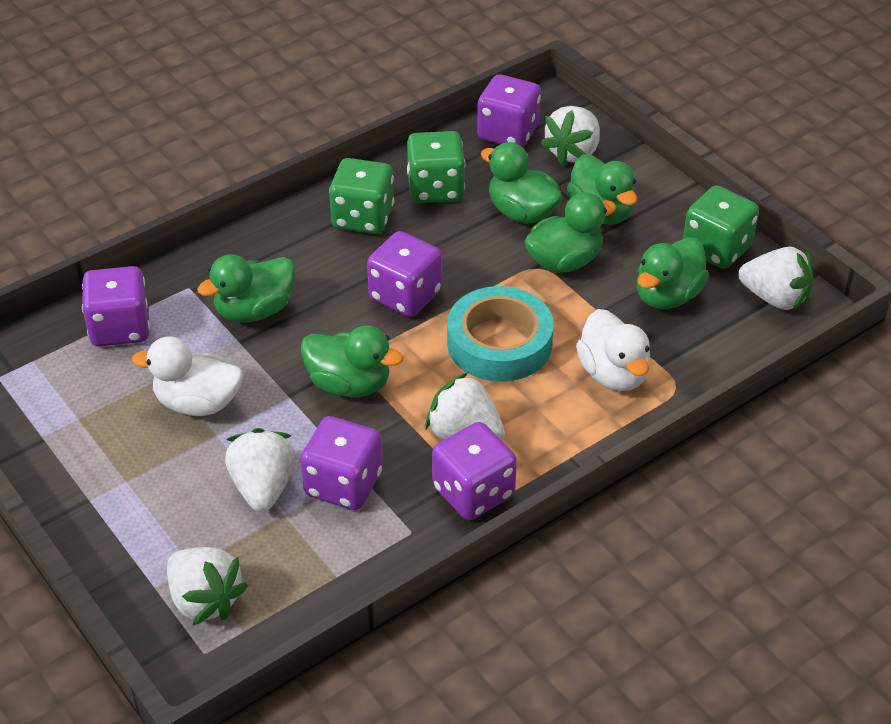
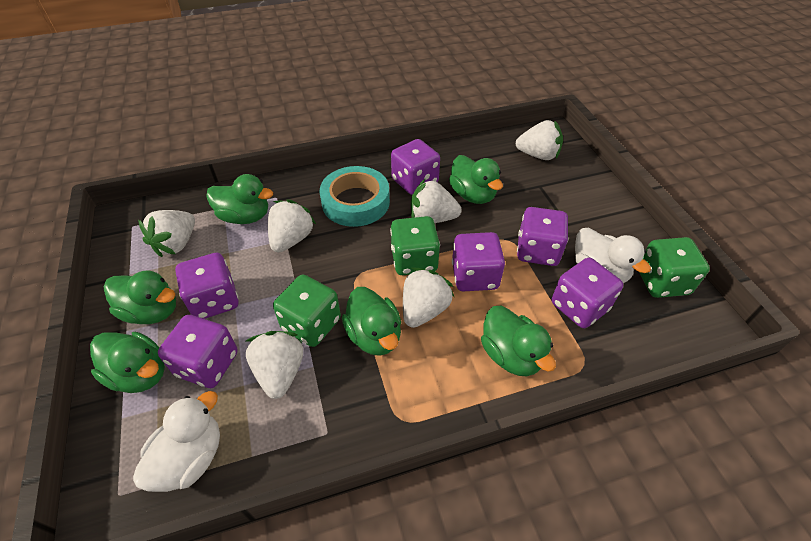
purple dice: [82,266,150,347] [301,416,382,510] [367,231,442,317] [432,422,517,520] [477,74,541,147] = 5 -> [158,315,238,388] [175,253,239,319] [391,139,440,195] [452,232,505,291] [517,207,568,266] [552,258,623,328] = 6
white strawberry: [167,547,248,625] [225,428,296,512] [425,372,505,441] [541,106,600,165] [738,247,813,310] = 5 -> [138,210,195,257] [246,331,303,399] [268,199,316,252] [403,268,454,328] [411,179,462,223] [516,120,563,160] = 6

